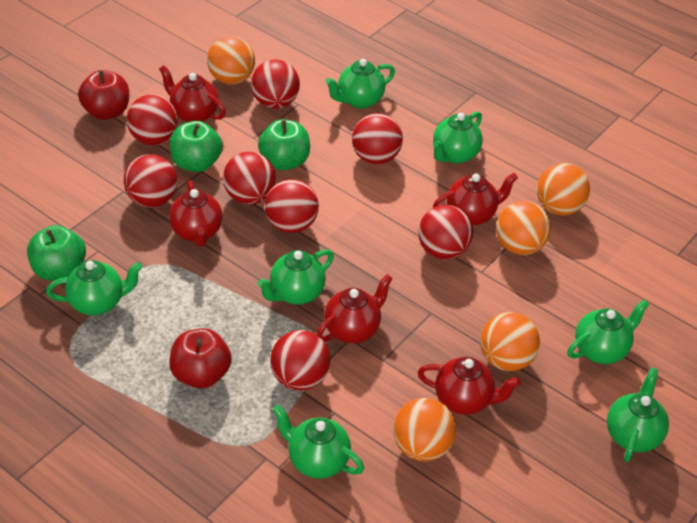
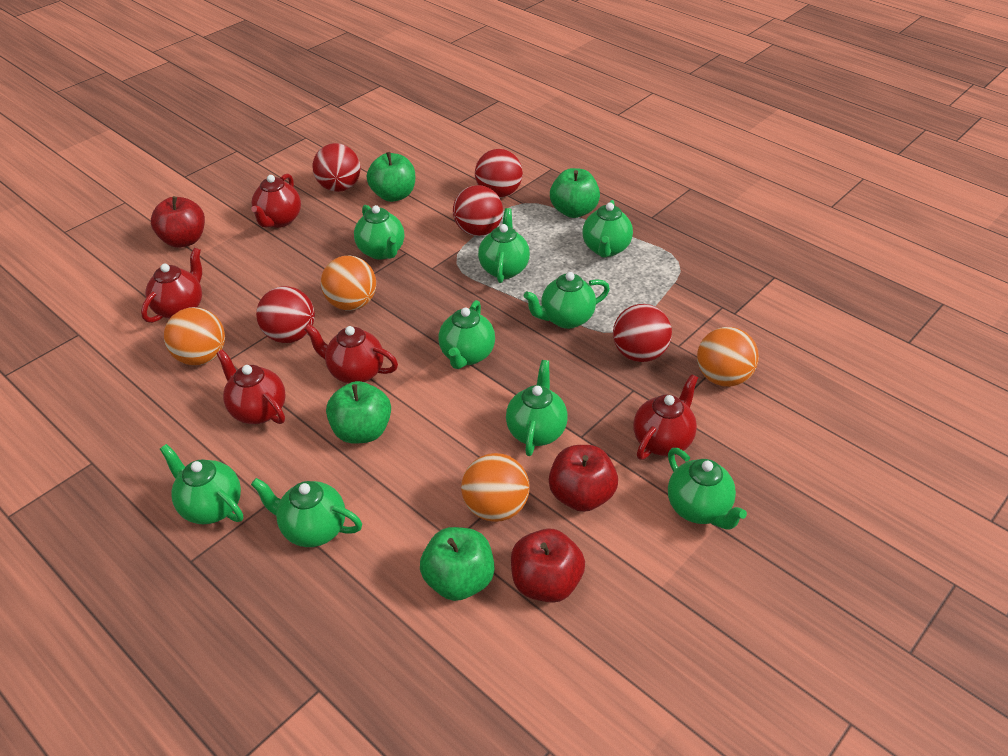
green apple: [27,225,86,281] [170,121,222,172] [258,119,310,170] = 3 -> [326,381,391,444] [367,152,415,202] [420,527,495,601] [550,168,600,218] = 4
green teapot: [46,260,143,315] [257,250,334,305] [273,405,364,479] [326,59,395,109] [433,112,483,164] [567,299,649,364] [607,367,669,462] = 7 -> [160,444,243,524] [251,478,362,547] [354,205,404,260] [438,300,495,369] [478,208,530,283] [506,360,568,456] [524,272,610,329] [583,200,633,258] [668,448,747,530] = 9
orange ball: [207,36,255,84] [393,398,456,461] [480,312,540,371] [496,201,551,255] [537,163,590,215] = 5 -> [164,307,225,365] [321,256,376,311] [461,453,529,522] [697,327,759,387] = 4
red apple: [78,70,129,120] [169,328,232,388] = 2 -> [151,196,205,248] [511,528,585,603] [549,445,618,512] = 3
red ball: [124,154,177,207] [127,94,178,145] [223,152,276,204] [251,60,300,109] [265,179,319,233] [270,330,331,391] [352,113,403,164] [418,205,473,259] = 8 -> [256,286,315,343] [312,143,360,192] [453,185,503,236] [475,149,523,198] [613,304,672,362] = 5

